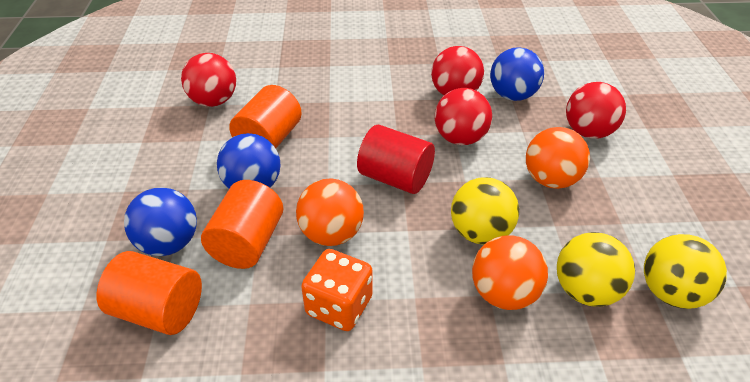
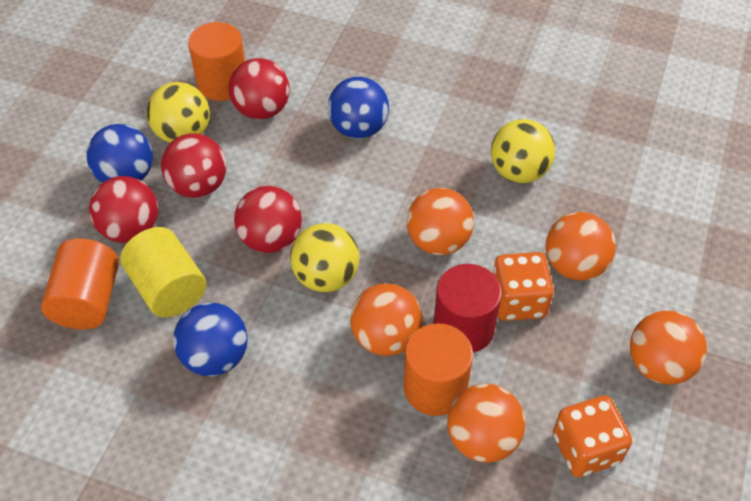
orange ball: [296,178,364,246] [472,235,548,310] [526,127,590,189] = 3 -> [350,283,423,356] [407,188,474,255] [447,384,525,463] [546,212,616,281] [630,311,707,385] = 5
orange dice: [301,249,373,331] = 1 -> [493,252,554,321] [553,395,632,477] = 2
yellow cylinder: none = 0 -> [120,227,207,318] = 1

